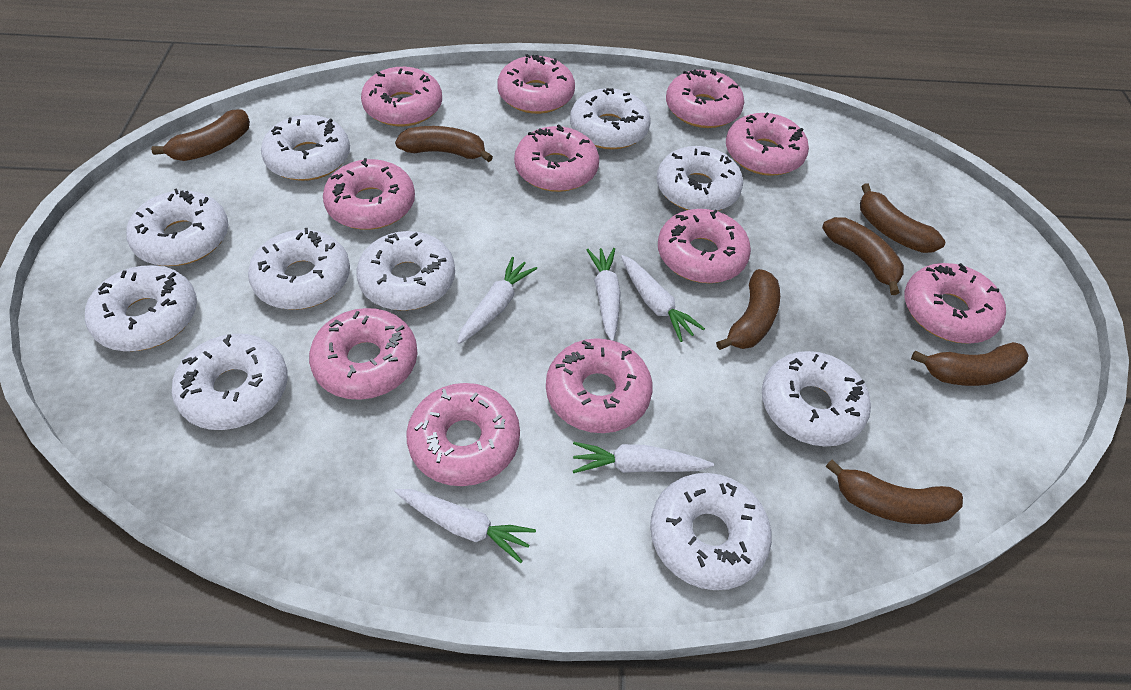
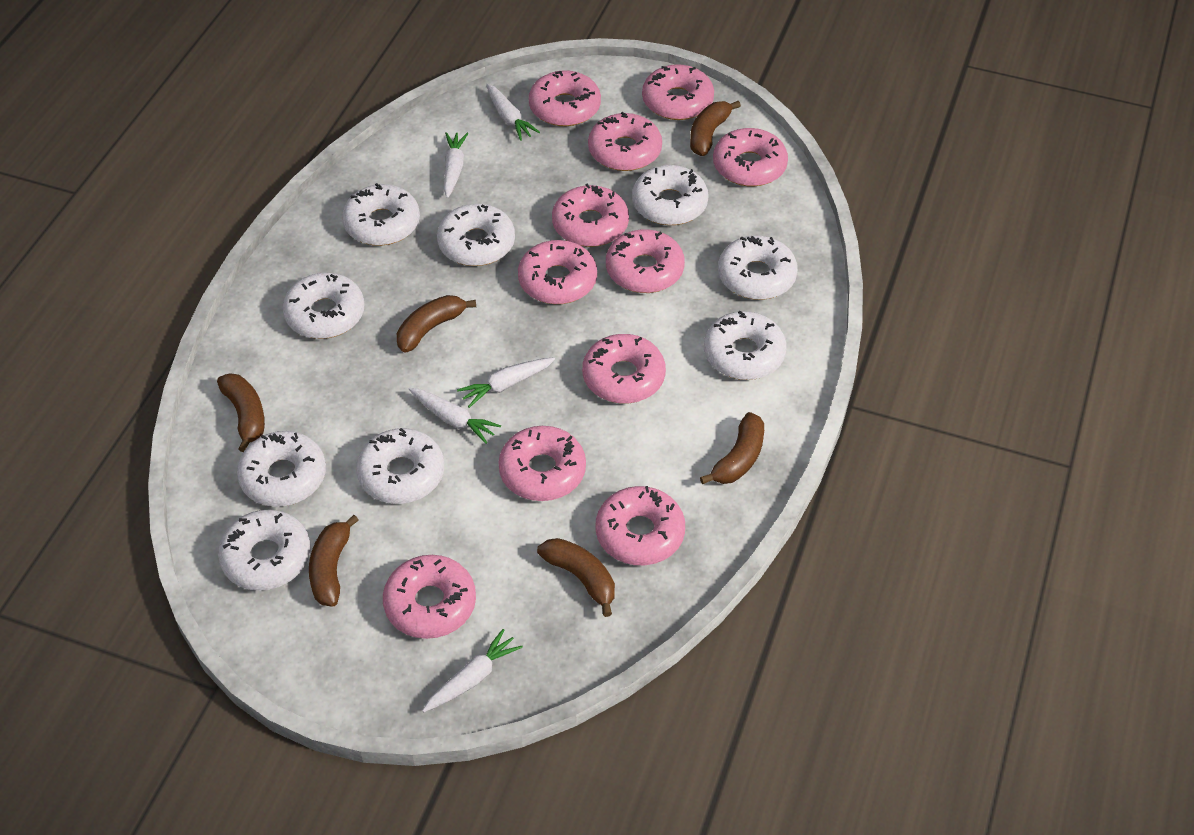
brown banana: [151,109,250,161] [395,126,493,162] [716,269,780,350] [822,217,904,295] [826,459,963,524] [860,183,945,253] [911,342,1029,386] = 7 -> [217,373,265,452] [309,515,359,606] [397,295,476,353] [537,538,615,617] [690,101,741,156] [700,412,764,484] = 6
white donut: [85,265,197,351] [126,188,228,266] [172,334,288,430] [248,228,350,310] [261,115,350,181] [356,231,455,311] [570,88,650,150] [650,473,772,590] [657,146,743,211] [762,351,871,447] = 10 -> [218,509,311,591] [237,431,326,507] [283,273,364,339] [342,183,420,246] [356,428,444,504] [437,204,515,266] [632,165,709,225] [704,311,787,380] [718,236,798,300] = 9

